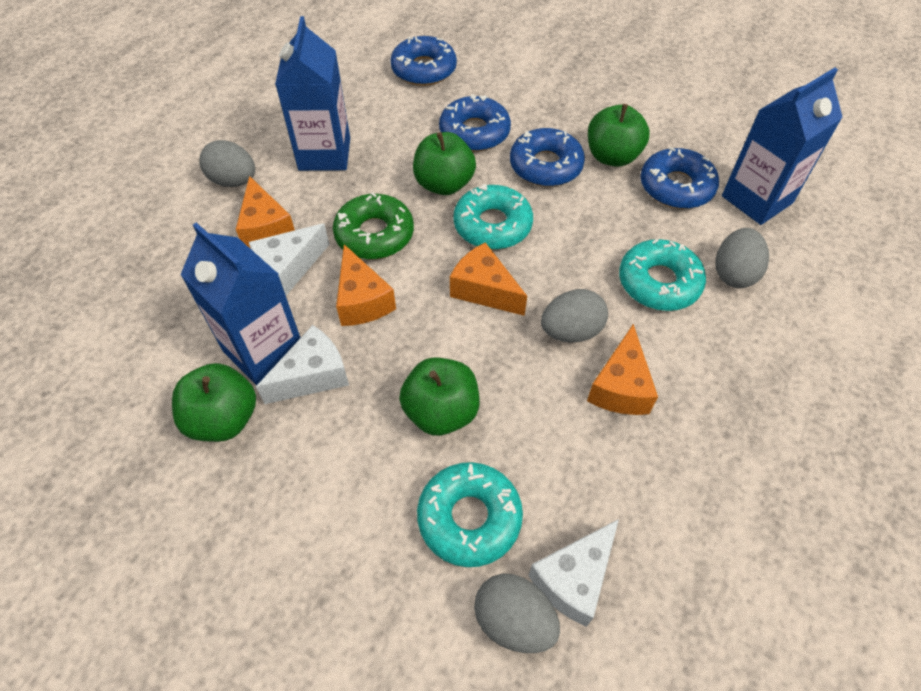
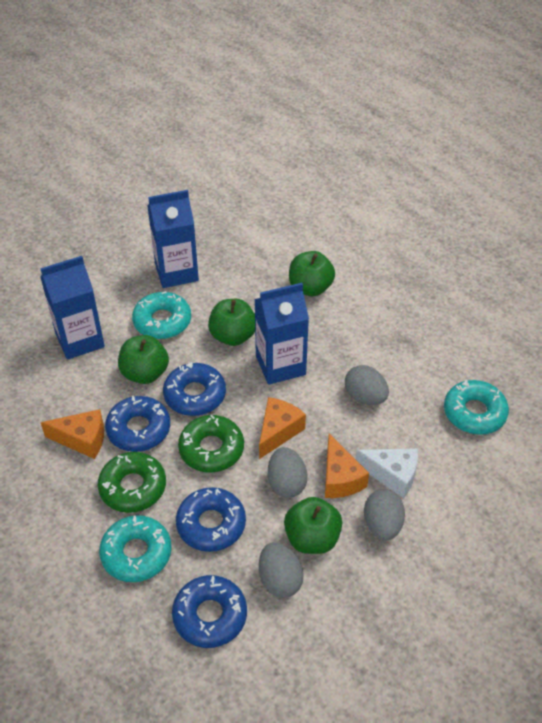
green donut: [333,192,414,259] = 1 -> [98,452,166,513] [178,415,244,472] = 2
orange cheese: [236,176,295,249] [336,244,396,326] [450,242,527,316] [587,324,658,415] = 4 -> [41,409,104,459] [259,397,306,459] [325,433,369,498] = 3
white cheese: [249,223,329,295] [256,325,349,404] [528,519,619,627] = 3 -> [355,448,418,498] = 1

